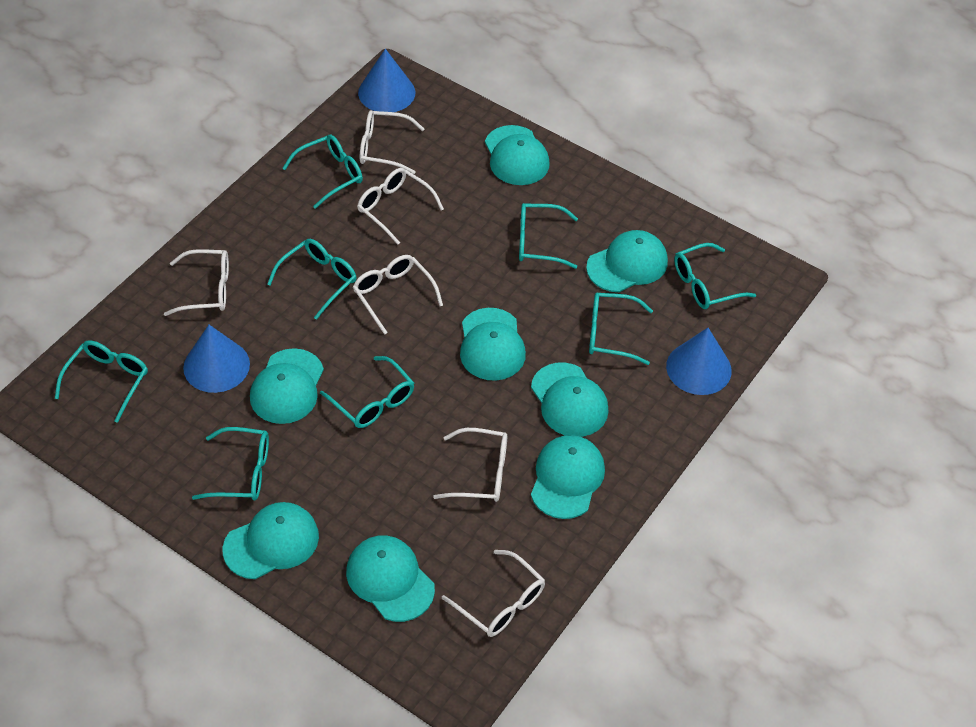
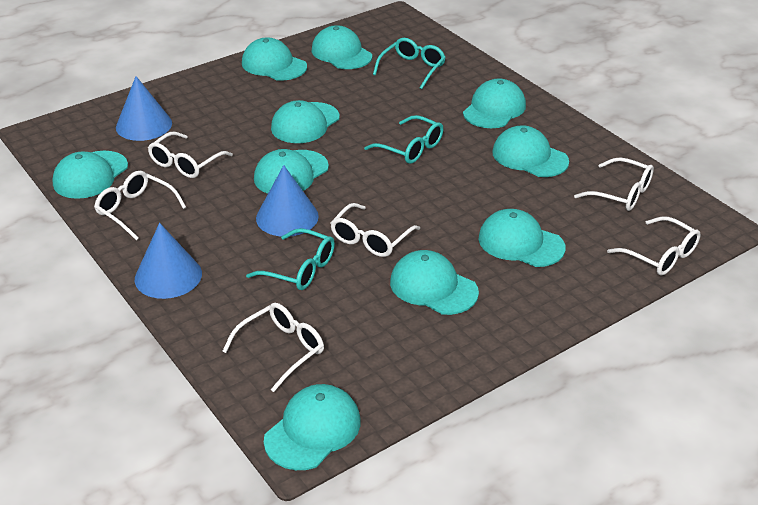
turquoise cap: [223,502,319,579] [250,348,324,424] [346,535,435,622] [460,308,526,381] [485,125,550,185] [531,362,609,437] [531,435,605,519] [586,230,668,292] = 8 -> [52,151,128,199] [242,38,307,81] [254,149,329,194] [264,384,361,470] [271,100,340,143] [312,25,372,69] [390,250,479,315] [463,78,526,128] [478,209,565,267] [492,125,569,177] = 10
turquoise glasses: [55,340,148,423] [192,427,269,500] [267,239,357,320] [282,135,363,209] [320,356,414,428] [519,203,578,269] [589,293,653,365] [674,243,756,309] = 8 -> [246,228,335,290] [364,115,443,164] [373,38,446,89] = 3

